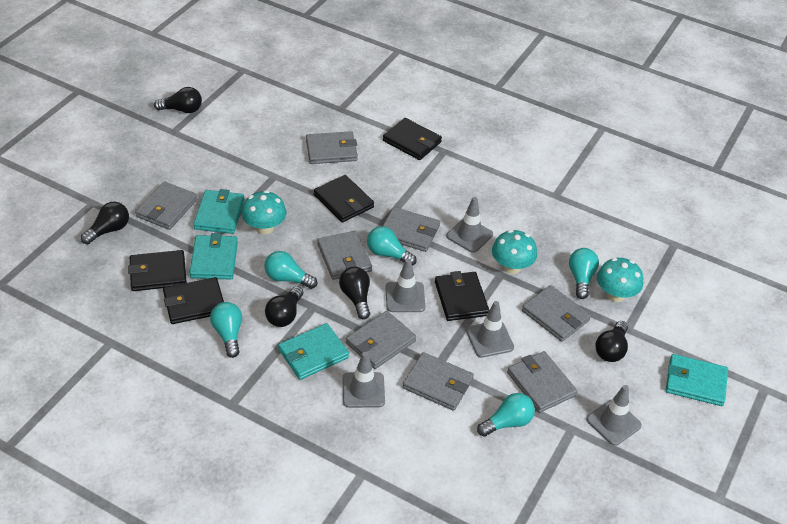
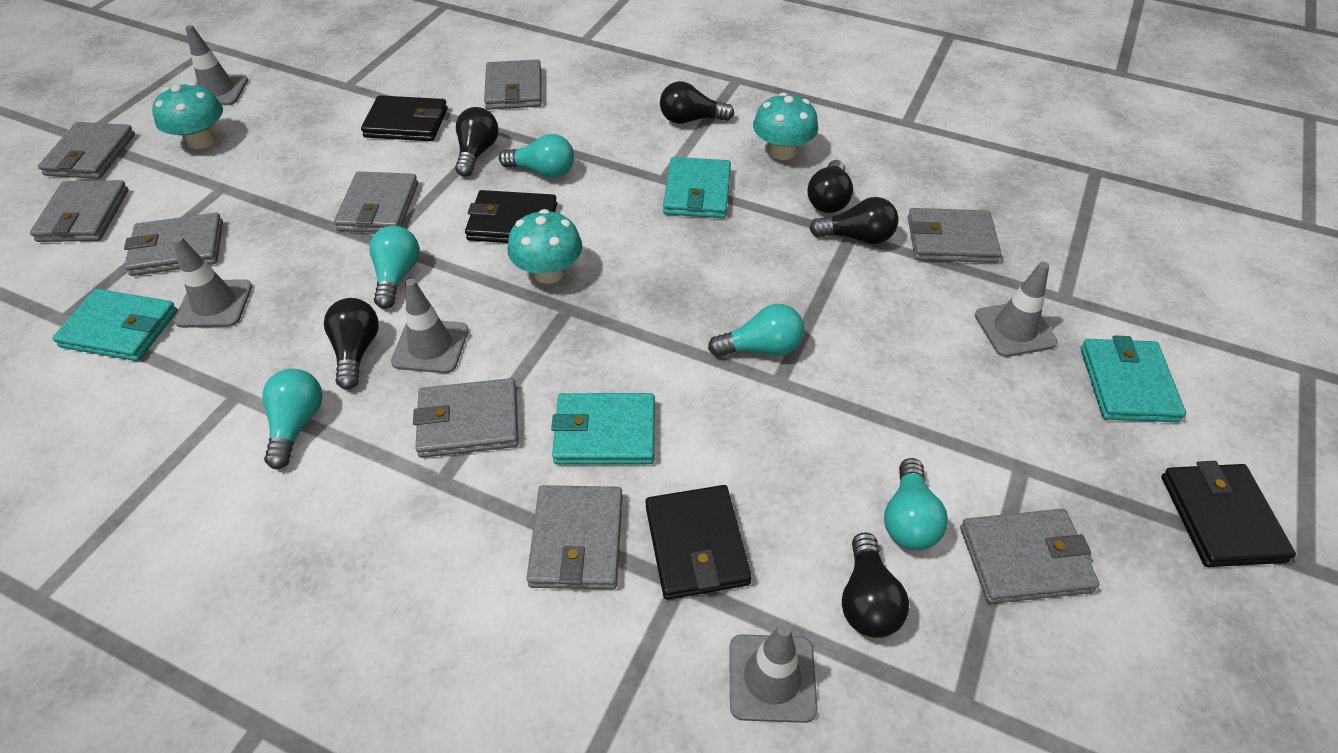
black light bulb: [81,202,129,244] [154,87,202,113] [265,286,303,327] [339,267,370,320] [595,321,628,362] = 5 -> [324,298,379,389] [455,107,499,177] [660,81,734,124] [807,160,853,213] [809,197,898,244] [842,532,909,638] = 6
black wallet: [128,250,187,291] [163,277,224,324] [314,175,374,223] [383,118,442,160] [435,271,489,321] = 5 -> [361,95,448,141] [465,190,557,243] [645,485,752,600] [1161,461,1296,567] = 4
grey wallet: [135,181,198,230] [306,131,358,164] [317,231,372,280] [346,311,416,369] [383,207,440,252] [403,352,474,411] [507,351,577,413] [522,285,591,342] = 8 -> [30,180,129,242] [38,122,135,179] [124,213,223,276] [334,171,418,233] [413,378,519,458] [484,59,542,110] [527,485,623,589] [908,208,1001,263] [960,509,1100,604] = 9

